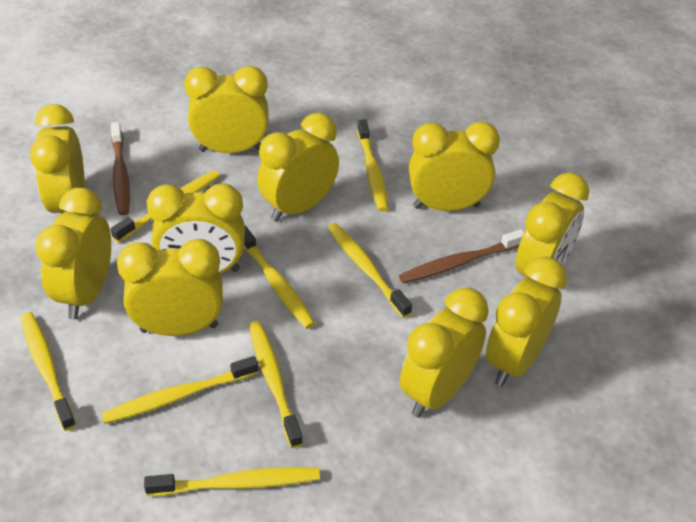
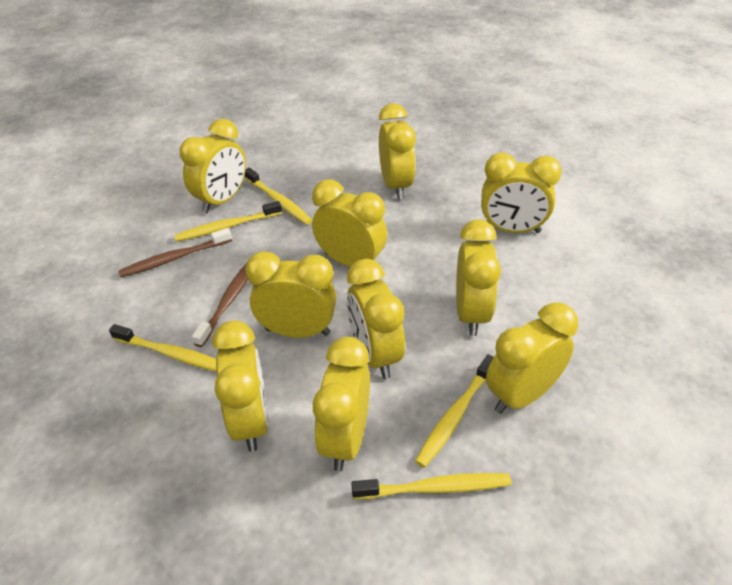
yellow toothbrush: [21,312,76,431] [101,356,259,424] [111,170,220,243] [144,467,320,496] [244,226,315,329] [249,321,303,448] [328,223,412,318] [357,120,389,212] = 8 -> [109,324,217,372] [174,201,282,242] [245,167,312,225] [351,473,511,499] [415,354,494,468] = 5

